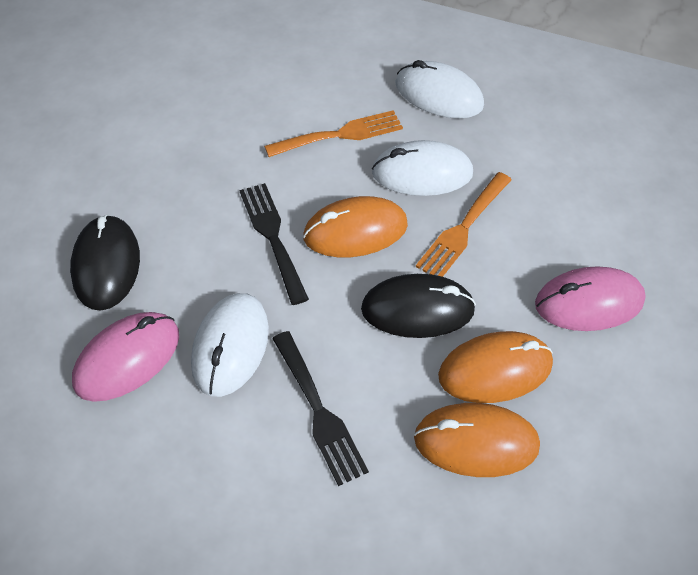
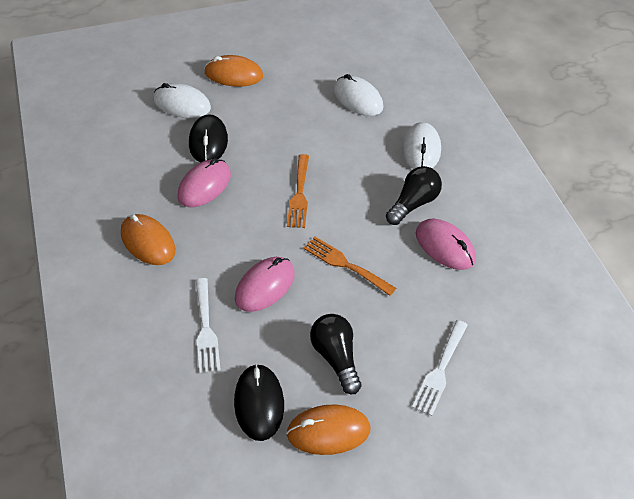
black fork: [239,183,309,305] [272,331,369,486] = 2 -> none = 0
black light bulb: none = 0 -> [310,314,361,394] [386,166,442,225] = 2
pink mouse: [72,312,179,402] [535,266,646,331] = 2 -> [177,158,231,207] [235,257,295,312] [416,218,476,270] = 3
white fork: none = 0 -> [195,278,221,373] [412,320,468,416] = 2

